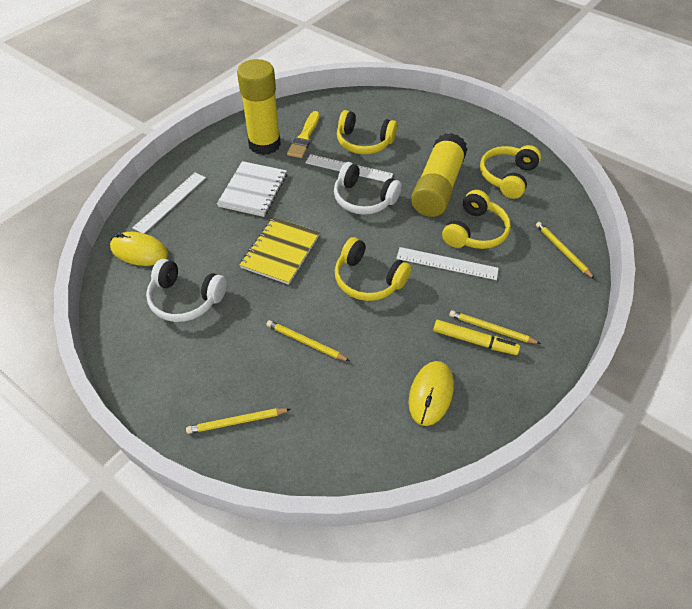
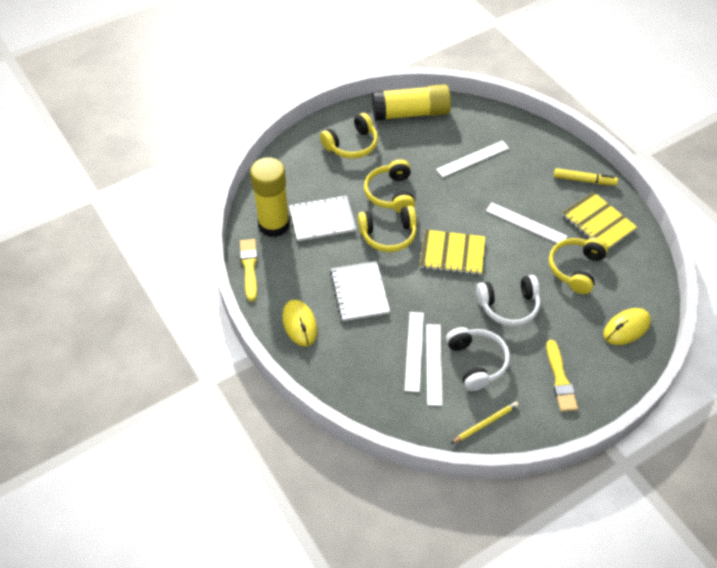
white notebook: [217,161,287,217] = 1 -> [289,195,356,241] [330,261,390,321] = 2
white ruler: [132,173,206,234] [306,154,393,182] [396,247,499,280] = 3 -> [404,312,424,392] [426,324,443,406] [436,141,509,177] [486,202,568,243] = 4
yellow brush: [287,111,320,158] = 1 -> [240,239,258,301] [546,340,578,412] = 2
yellow notebook: [240,217,320,285] = 1 -> [420,230,485,275] [562,192,637,249] = 2
yellow pencil: [186,408,291,434] [266,320,350,361] [449,310,541,344] [536,222,595,279] = 4 -> [451,401,519,444] = 1

